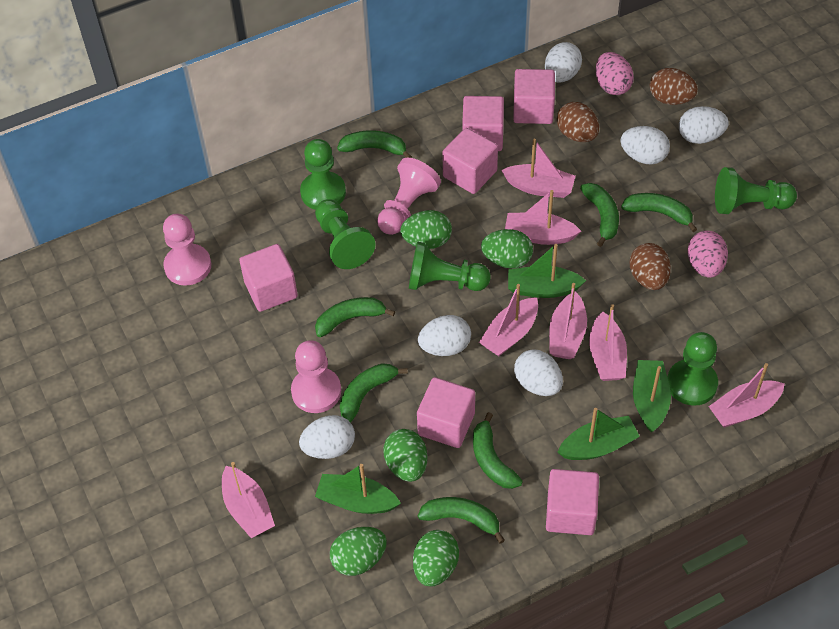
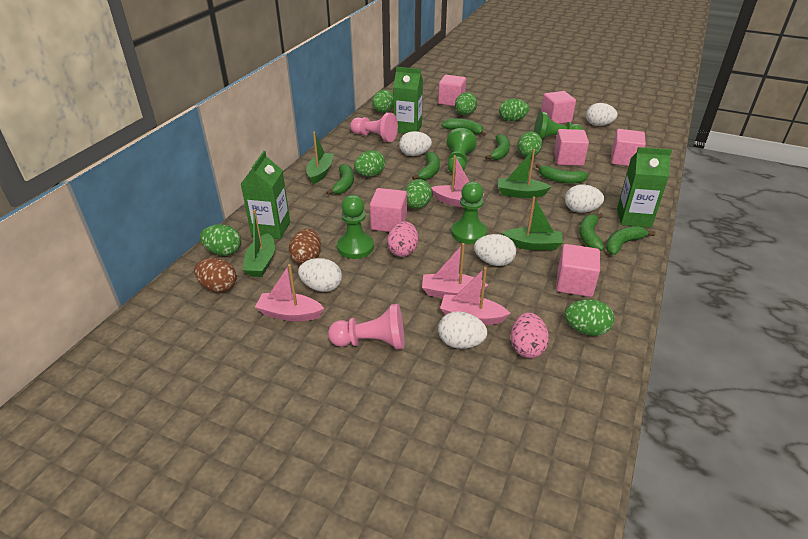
brown egg: [557,102,599,142] [630,243,671,290] [650,68,698,105] = 3 -> [194,258,237,292] [289,229,321,265] = 2
green carton: none = 0 -> [241,151,290,239] [393,67,423,134] [617,147,672,228] = 3
green egg: [330,527,387,576] [383,429,428,482] [400,210,452,249] [413,530,459,587] [481,229,533,269] = 5 -> [200,224,241,256] [354,150,385,177] [372,90,393,113] [405,179,432,209] [455,92,477,115] [499,99,529,121] [517,131,543,157] [565,299,614,336] = 8
green pawn: [300,139,346,210] [315,199,375,269] [409,242,491,291] [668,332,718,406] [715,167,797,214] = 5 -> [337,195,374,259] [447,128,477,173] [451,182,487,244] [534,112,583,139] = 4
pink boat: [222,462,275,538] [479,284,538,356] [501,139,576,198] [505,190,581,245] [549,283,587,359] [589,304,627,381] [708,363,785,428] = 7 -> [255,264,324,321] [422,243,488,298] [431,155,484,208] [440,267,510,325] = 4
pink pawn: [163,214,211,286] [291,340,341,413] [377,158,441,235] = 3 -> [328,304,404,350] [350,113,398,142] = 2

